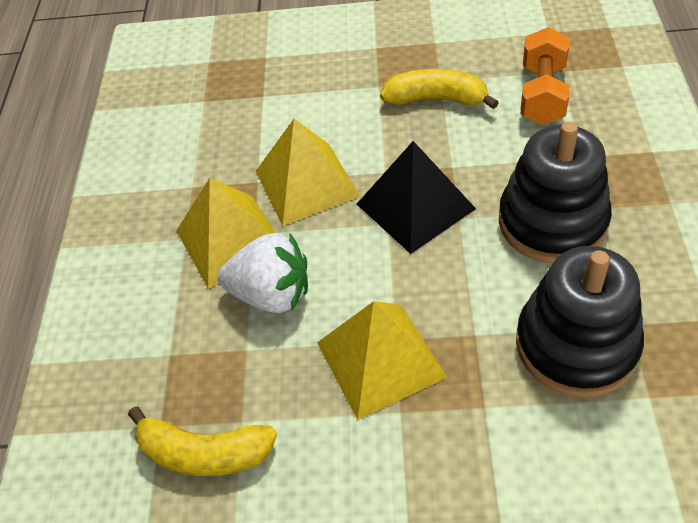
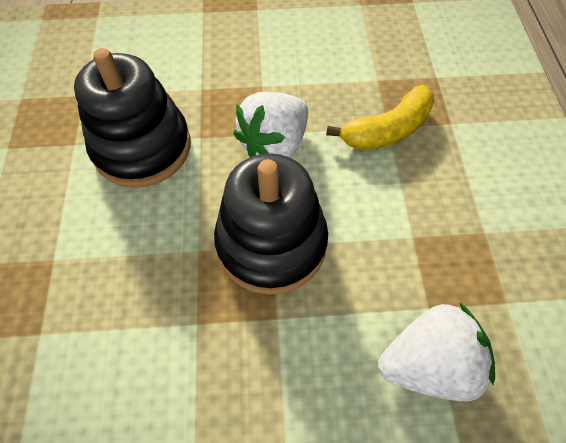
black pyramid: [357,141,476,254] = 1 -> none = 0
orange dumbbell: [521,27,569,125] = 1 -> none = 0
white strawberry: [218,233,308,313] = 1 -> [233,92,308,158] [379,303,495,401] = 2
yellow banana: [128,406,277,476] [380,69,499,109] = 2 -> [326,85,434,150] = 1
yellow pyramid: [176,178,276,289] [256,119,360,226] [317,301,447,420] = 3 -> none = 0

